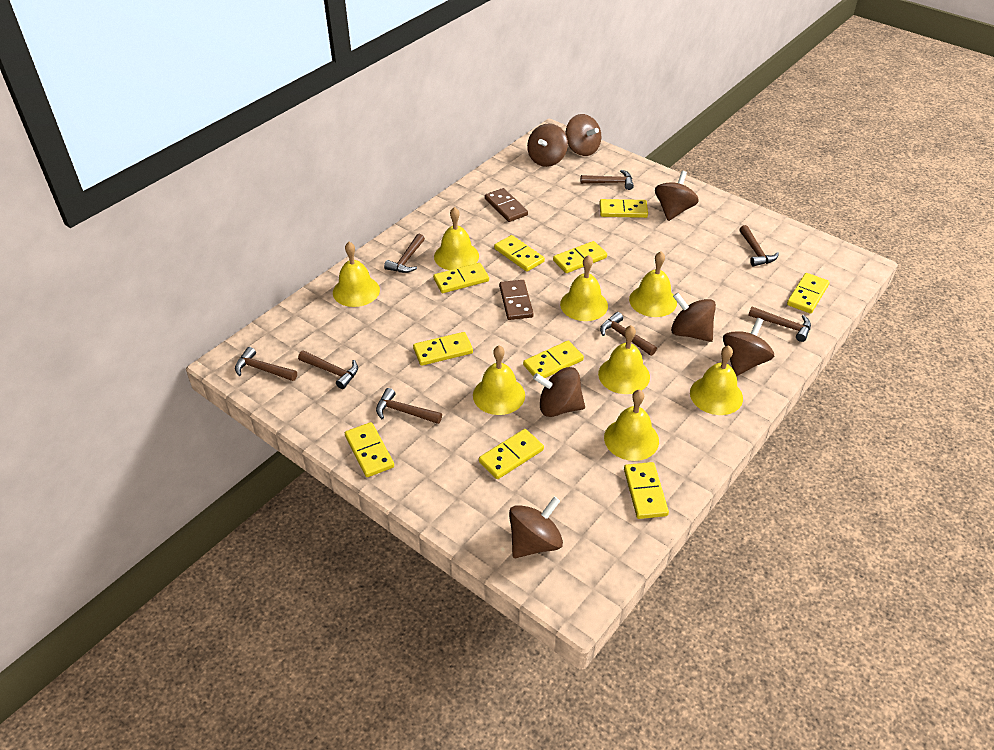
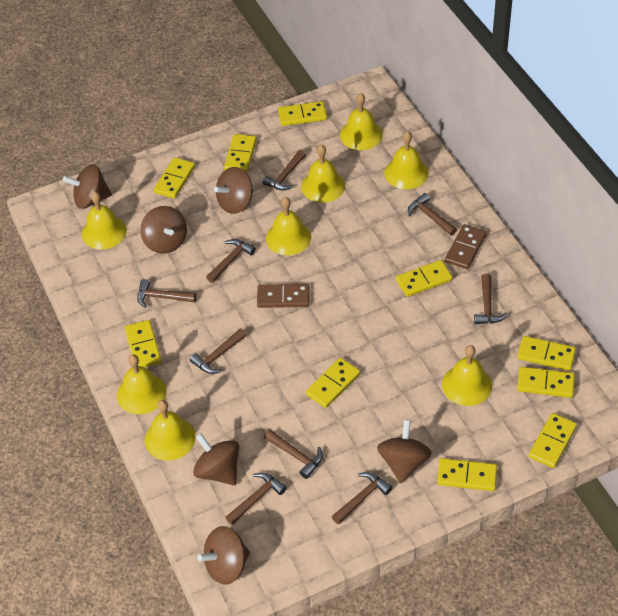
brown hammer: [235,347,297,381] [298,350,358,389] [376,388,442,424] [384,234,425,273] [581,170,634,190] [600,312,657,356] [739,225,779,266] [748,307,811,342] = 8 -> [137,279,196,308] [190,328,247,374] [206,239,256,283] [225,472,287,525] [263,150,306,191] [264,430,323,479] [332,472,393,524] [408,193,457,236] [474,273,508,324] = 9
brown spinning top: [509,497,563,558] [527,124,568,167] [533,367,585,417] [566,114,601,156] [655,171,699,221] [671,293,716,342] [723,318,774,376] = 7 -> [63,164,112,209] [140,206,187,254] [193,433,239,485] [197,526,250,585] [214,167,253,214] [377,420,432,483] = 6

